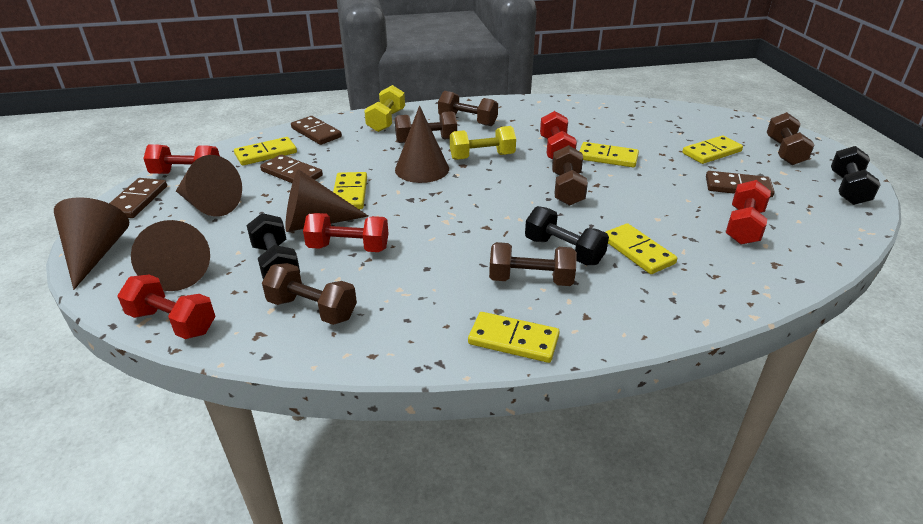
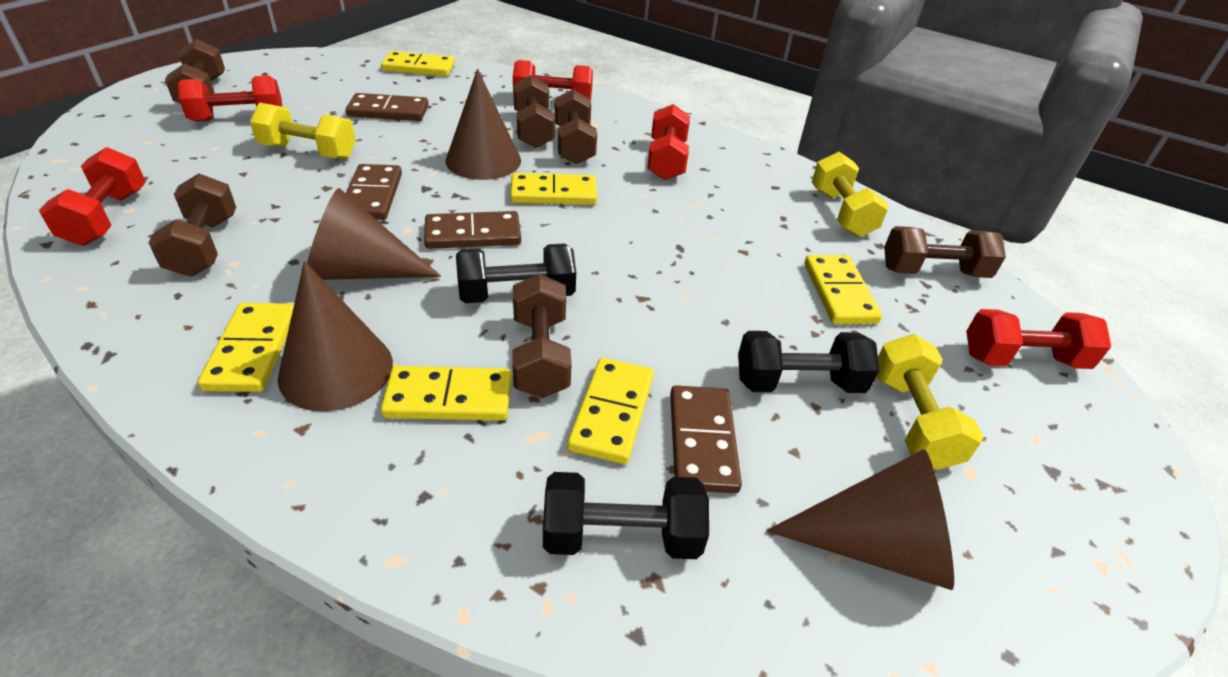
brown cone: [54,197,129,290] [131,220,210,291] [176,155,242,217] [285,169,369,232] [395,106,449,183] = 5 -> [278,261,393,411] [307,188,441,280] [446,69,521,180] [766,449,954,590] = 4
yellow dumbbell: [364,85,405,132] [450,126,516,160] = 2 -> [250,103,356,159] [812,152,889,237] [877,334,984,470] = 3

